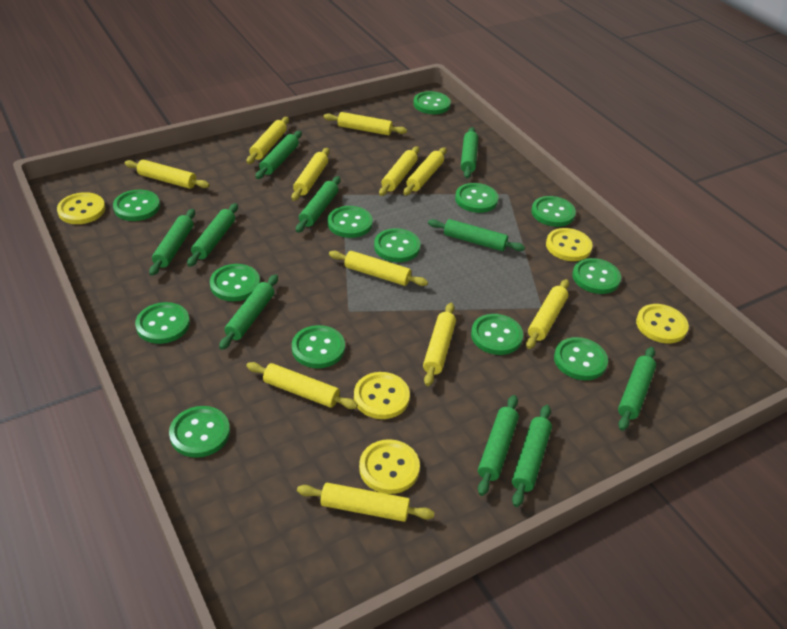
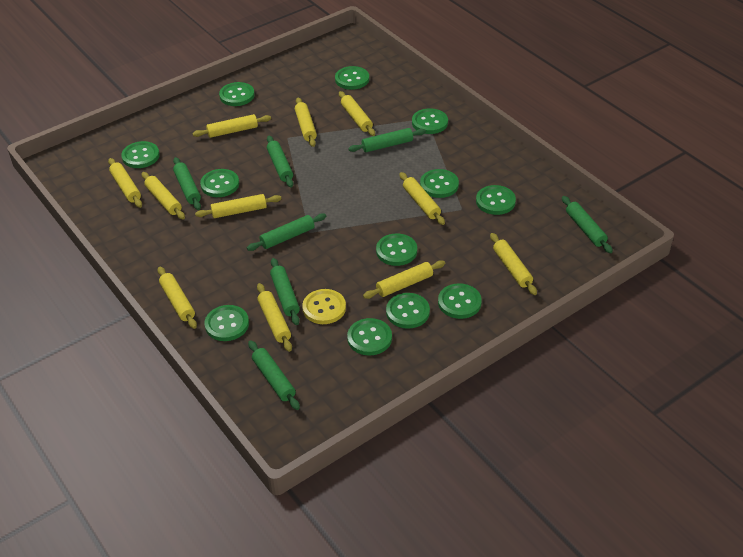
green button: [113,190,160,221] [135,302,190,344] [169,406,230,458] [210,264,260,301] [292,325,345,368] [328,206,373,238] [374,228,420,262] [413,91,451,114] [455,183,498,213] [471,314,523,355] [531,196,576,227] [554,337,608,380] [572,258,621,294] = 13 -> [121,141,160,168] [200,169,239,197] [204,305,249,341] [219,82,255,106] [335,66,369,90] [347,318,392,355] [376,233,417,266] [386,293,430,329] [412,108,448,134] [420,169,459,198] [438,283,482,319] [476,185,516,215] = 12
green rolling pin: [149,209,195,276] [187,203,238,267] [219,274,278,350] [255,131,302,179] [296,176,340,233] [428,219,525,251] [461,127,478,179] [478,395,519,496] [512,405,552,507] [618,347,656,431] = 10 -> [173,157,201,210] [247,213,326,251] [248,340,300,410] [267,136,293,188] [270,258,300,325] [348,128,426,152] [562,196,613,253] = 7
yellow button: [57,192,105,224] [354,372,410,419] [359,439,420,494] [546,228,593,261] [636,304,689,343] = 5 -> [302,289,346,324] = 1

